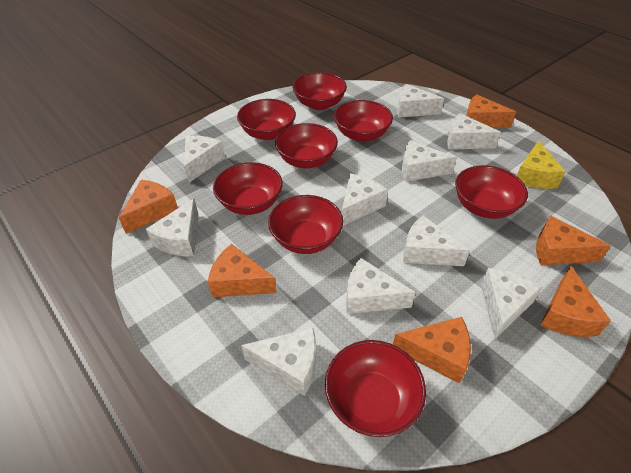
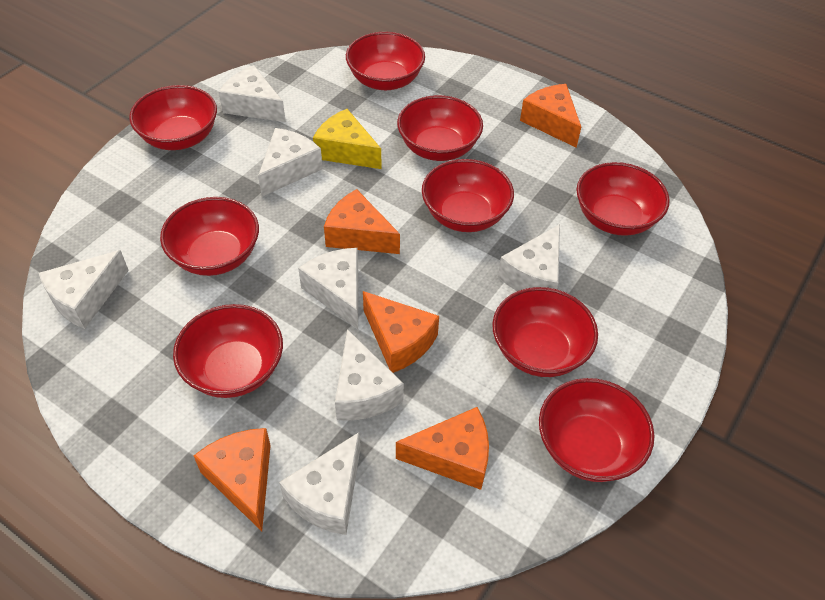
orange cheese: [119,180,178,234] [208,244,277,297] [393,317,471,384] [466,94,516,128] [536,215,611,265] [540,266,611,337] = 6 -> [194,428,271,531] [324,189,400,254] [363,291,439,373] [396,407,489,490] [520,84,581,148] = 5
red bowl: [213,162,283,215] [237,99,296,140] [268,195,343,254] [275,123,338,168] [293,72,347,110] [325,340,426,437] [334,100,393,142] [455,165,528,219] = 8 -> [129,85,217,150] [160,197,259,276] [173,304,283,398] [346,32,425,90] [397,95,483,161] [422,159,514,232] [492,287,598,377] [539,378,655,482] [576,162,670,236] = 9
white cheese: [146,198,199,256] [184,136,225,183] [241,328,316,396] [342,174,388,226] [346,258,416,314] [397,84,444,118] [402,141,457,182] [403,215,470,266] [447,113,501,150] [481,268,543,340] = 10 -> [39,250,129,329] [219,65,286,122] [258,128,323,197] [279,432,360,535] [298,248,358,329] [335,329,404,421] [498,224,560,291] = 7

